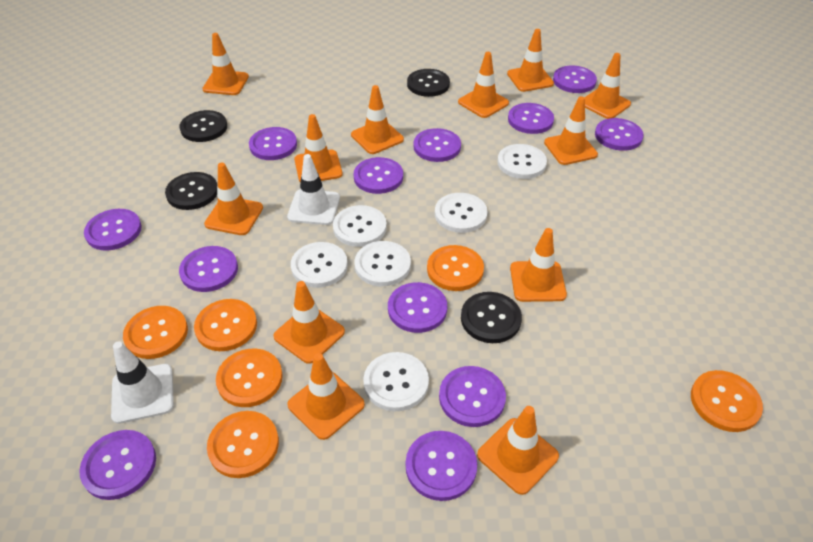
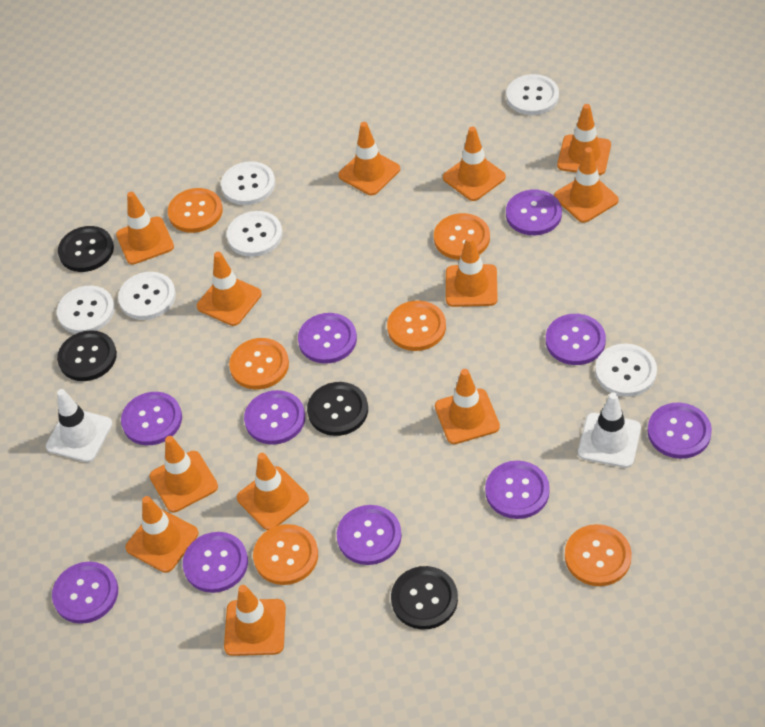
purple button: [79,430,156,500] [84,209,142,251] [179,246,238,292] [249,127,297,160] [354,157,403,194] [388,282,447,333] [406,431,477,501] [414,128,461,162] [439,366,506,427] [508,103,554,134] [553,66,597,93] [595,118,643,151] = 12 -> [52,562,118,624] [121,392,182,445] [183,532,248,593] [244,390,305,445] [298,313,357,364] [337,505,402,565] [485,460,550,519] [506,190,562,235] [546,314,606,365] [647,403,712,459] = 10

